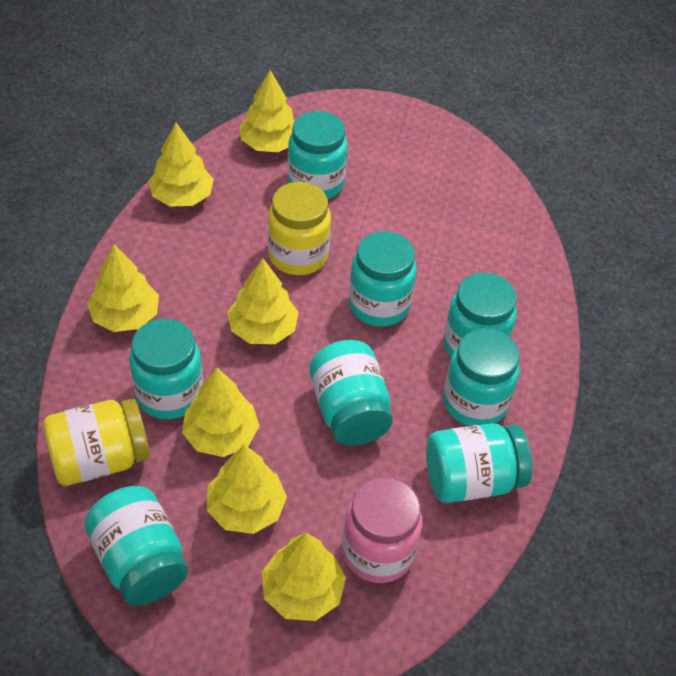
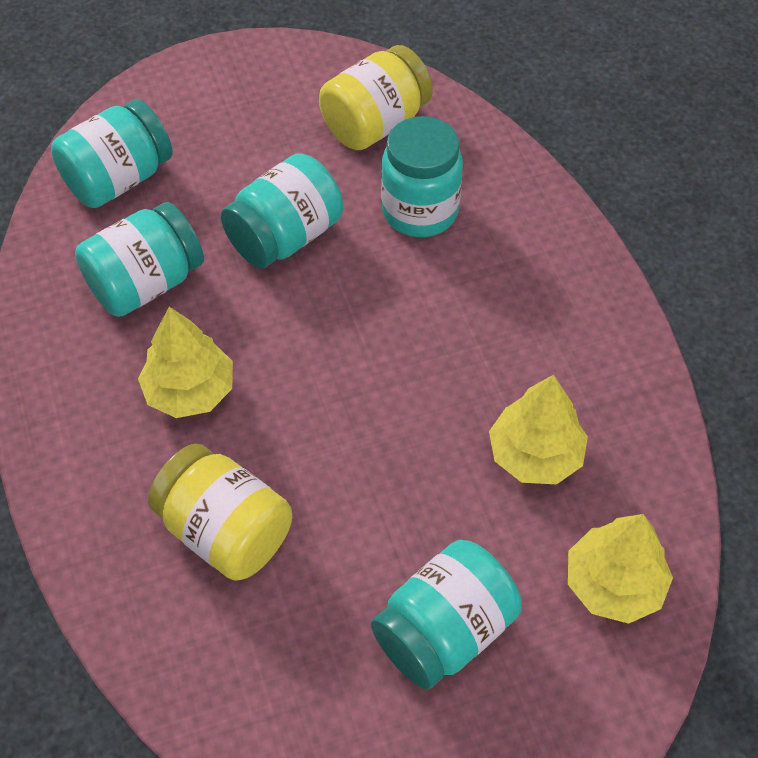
pink jar: [342,477,423,583] = 1 -> none = 0
turquoise jar: [84,486,188,606] [129,319,203,419] [287,111,348,199] [309,340,393,445] [349,231,416,327] [426,423,532,503] [443,273,517,358] [443,328,520,426] = 8 -> [51,99,172,208] [75,202,204,317] [221,153,343,268] [371,540,522,690] [381,116,463,237] = 5
yellow tree: [87,244,159,332] [149,123,214,207] [182,368,259,457] [207,445,287,534] [227,258,299,344] [240,70,295,152] [262,533,346,621] = 7 -> [138,307,233,418] [489,375,588,484] [568,514,673,624] = 3

